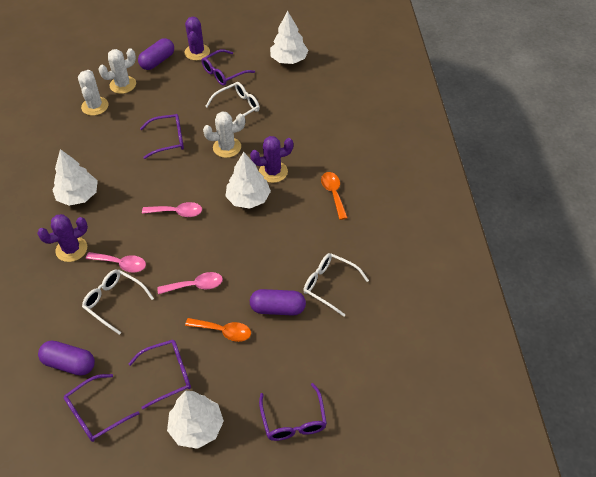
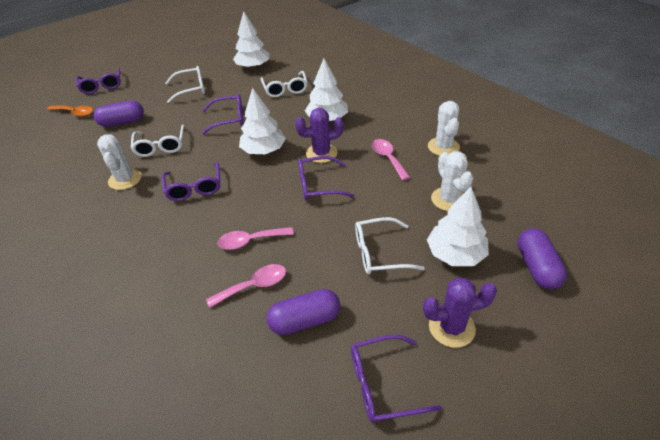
orange spoon: [185,318,251,342] [321,172,348,220] = 2 -> [47,105,93,117] = 1
purple cactus: [37,214,88,262] [184,17,210,61] [250,136,293,183] = 3 -> [295,108,344,163] [423,277,497,348] = 2
white glasses: [82,270,154,335] [205,82,260,124] [303,253,369,317] = 3 -> [131,125,184,157] [165,66,205,103] [261,71,307,97] [355,217,425,274] = 4

